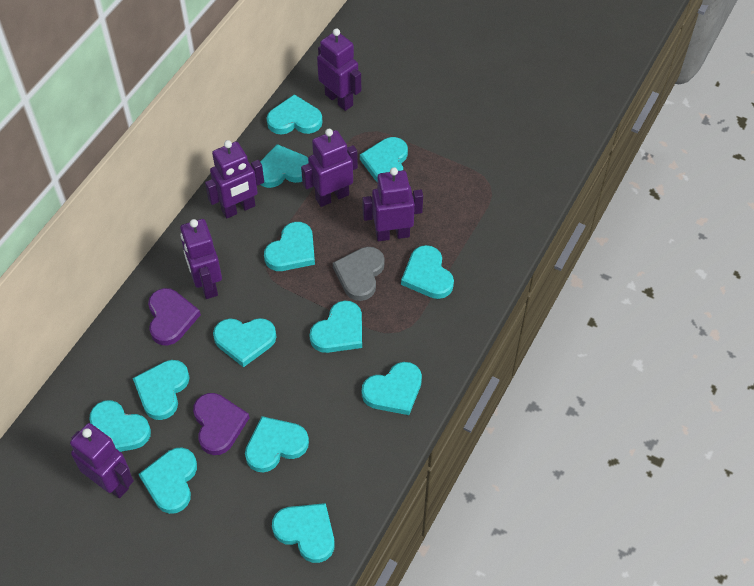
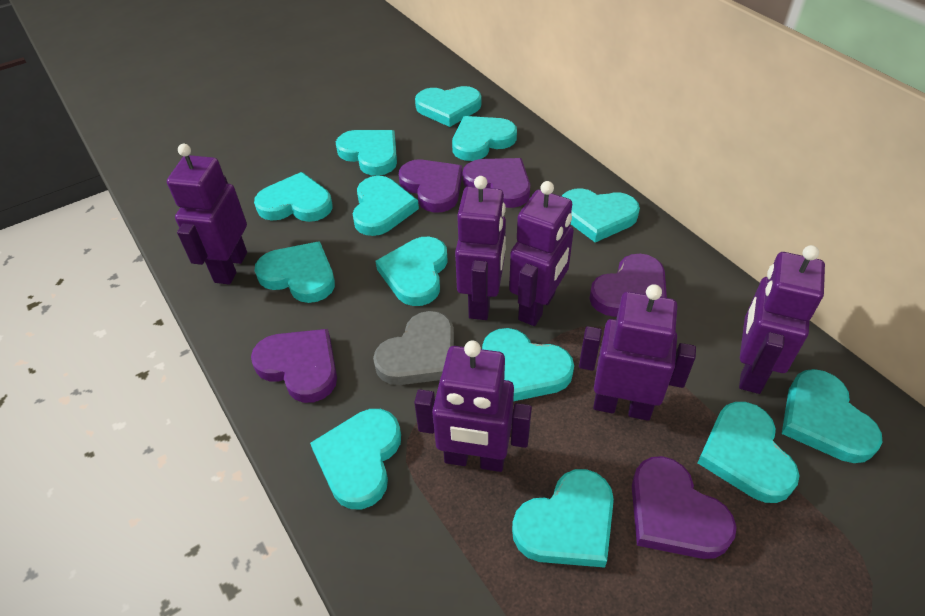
purple heart: [148,288,201,345] [193,393,250,455] = 2 -> [251,329,337,403] [399,160,462,213] [463,158,530,208] [589,254,667,317] [632,456,737,559] = 5

